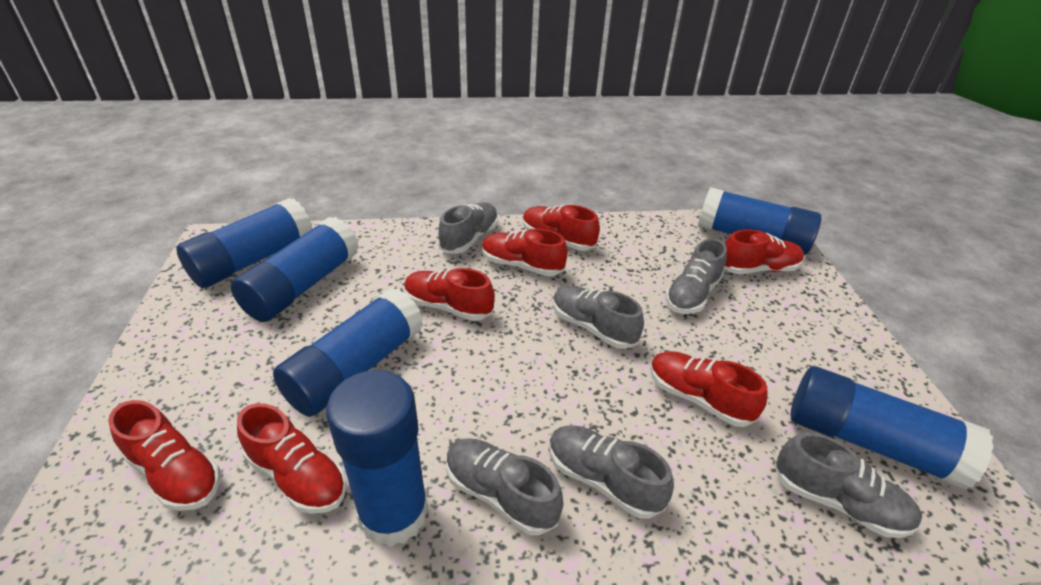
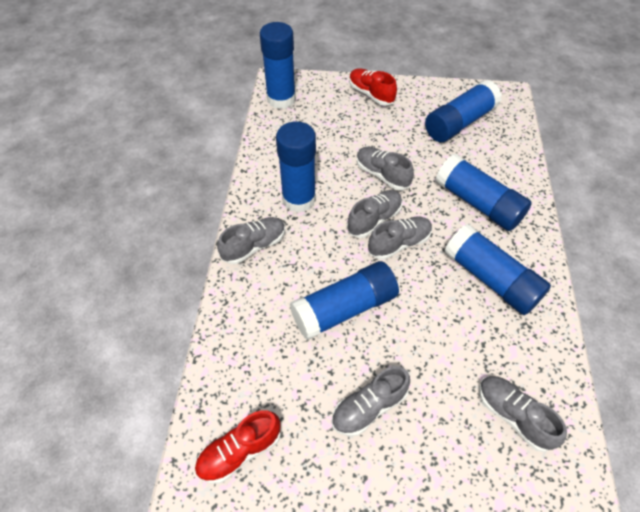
red shoe: [108,400,220,511] [237,403,347,514] [404,268,495,321] [482,229,568,276] [523,205,600,251] [650,351,768,427] [724,229,804,274] = 7 -> [195,410,281,483] [349,68,397,106] = 2

